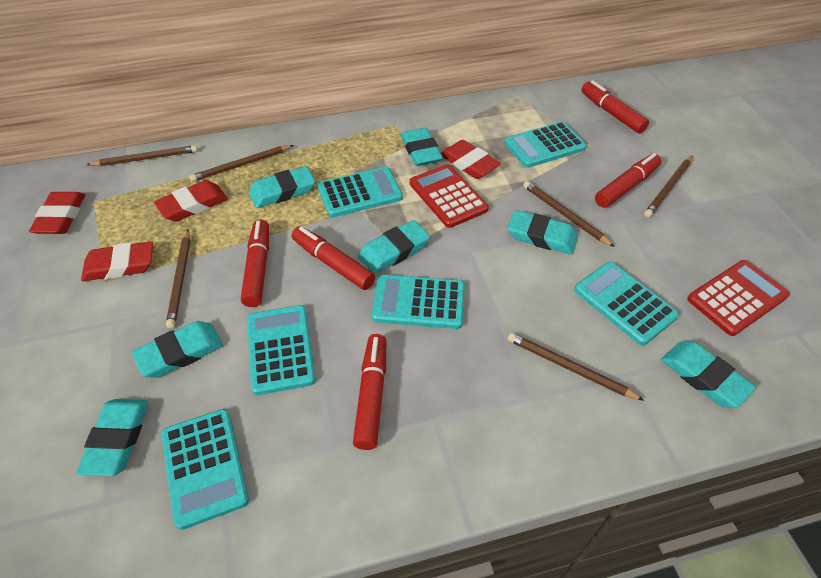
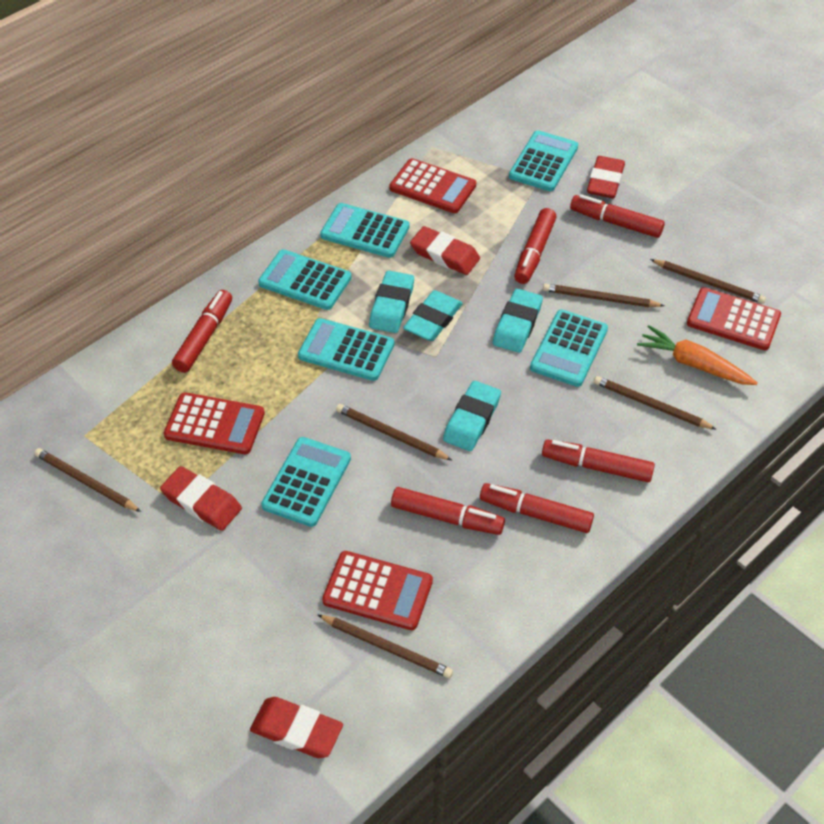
orange carrot: none = 0 -> [637,325,758,385] = 1
red calculator: [410,164,489,228] [687,260,790,336] = 2 -> [164,392,265,454] [322,551,433,630] [389,158,476,213] [687,287,781,350] = 4
red marker: [241,219,269,307] [292,226,375,290] [353,334,386,450] [581,80,649,134] [595,153,661,208] = 5 -> [172,290,232,373] [391,487,505,535] [480,483,594,533] [514,208,557,284] [542,439,655,482] [570,194,665,238] = 6
turquoise eraser: [76,399,149,476] [132,321,223,378] [249,166,315,208] [358,220,430,274] [401,127,443,166] [507,210,578,255] [661,341,756,408] = 7 -> [369,271,414,333] [403,290,463,341] [443,381,501,451] [493,289,543,353] = 4

